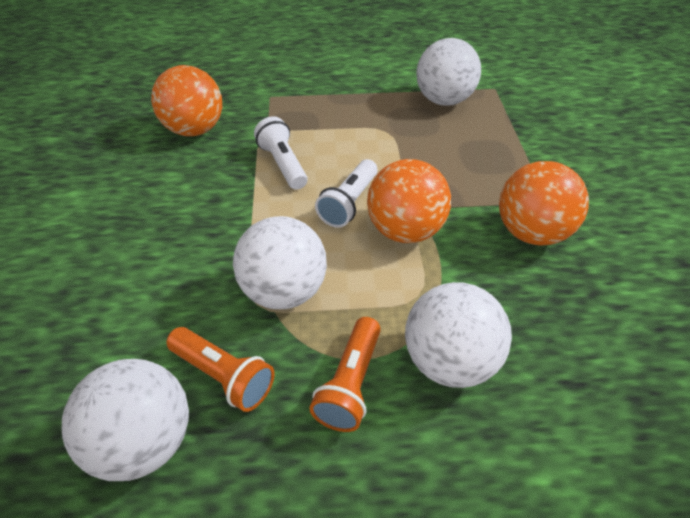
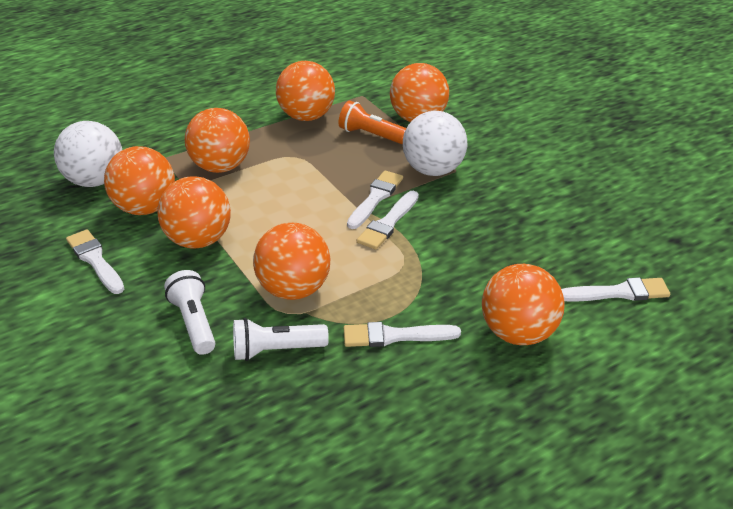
orange ball: [151,65,222,136] [367,159,451,243] [499,161,589,246] = 3 -> [104,146,175,215] [157,177,231,249] [185,108,250,173] [253,223,330,300] [276,61,335,121] [390,63,449,122] [482,264,564,345] = 7
orange flashlight: [166,327,275,412] [309,317,381,432] = 2 -> [338,100,406,144] = 1
white ball: [62,359,189,481] [233,216,327,309] [405,282,512,388] [416,38,481,106] = 4 -> [54,121,122,187] [403,111,467,176] = 2
white brush: none = 0 -> [66,229,124,294] [344,322,461,347] [347,171,403,229] [357,191,419,250] [561,277,670,302] = 5

